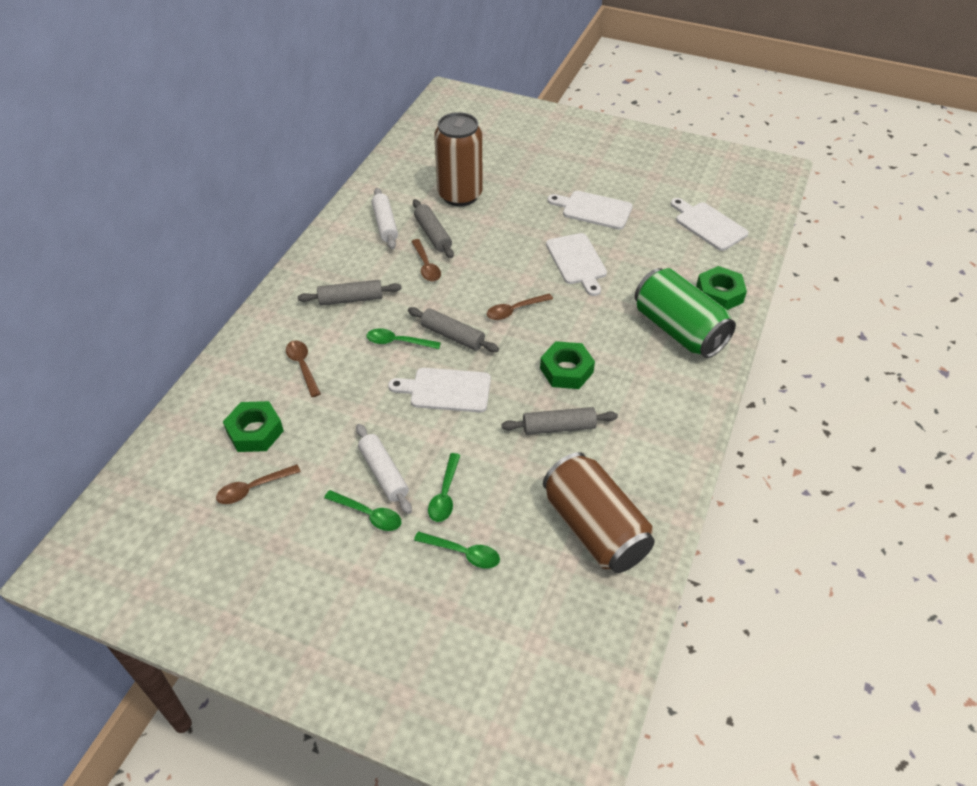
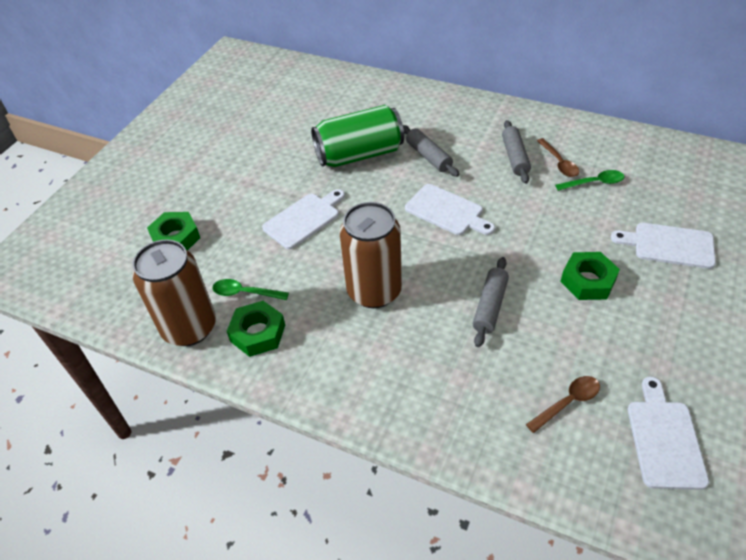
brown spoon: [216,464,301,504] [286,340,321,397] [411,239,441,281] [487,294,553,320] = 4 -> [526,376,600,433] [537,138,579,177] = 2
green spoon: [324,490,401,531] [367,328,441,349] [414,531,500,569] [428,453,460,522] = 4 -> [212,279,289,300] [555,170,624,191] = 2
grey rolling pin: [298,280,402,306] [408,307,499,352] [413,199,454,258] [501,407,618,435] = 4 -> [403,125,459,177] [473,257,509,347] [502,120,531,184] = 3
white rolling pin: [356,424,412,514] [372,188,398,249] = 2 -> none = 0

